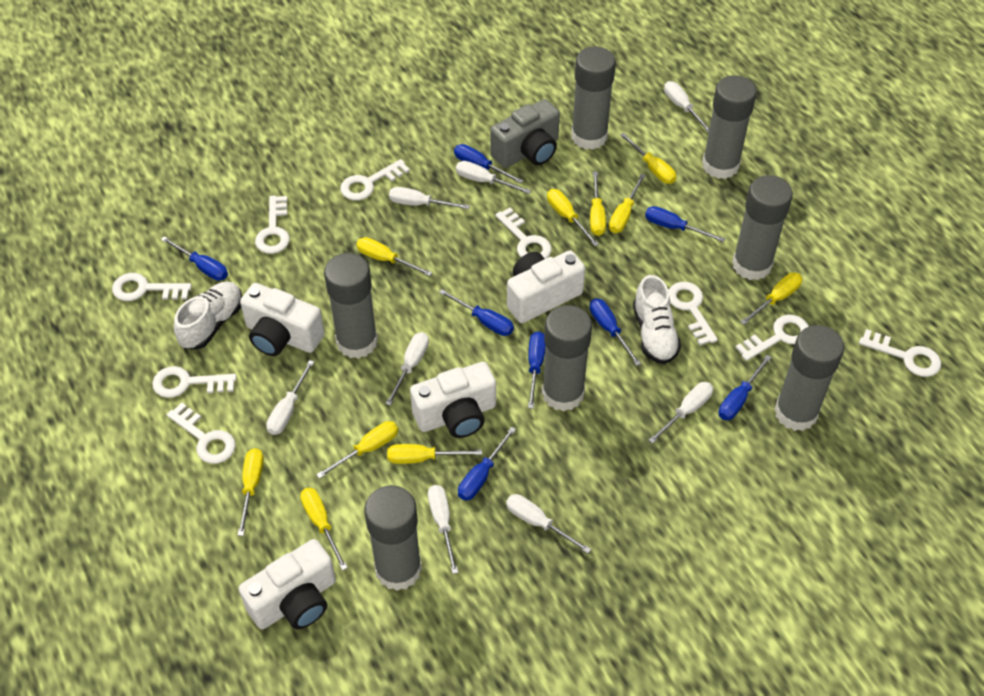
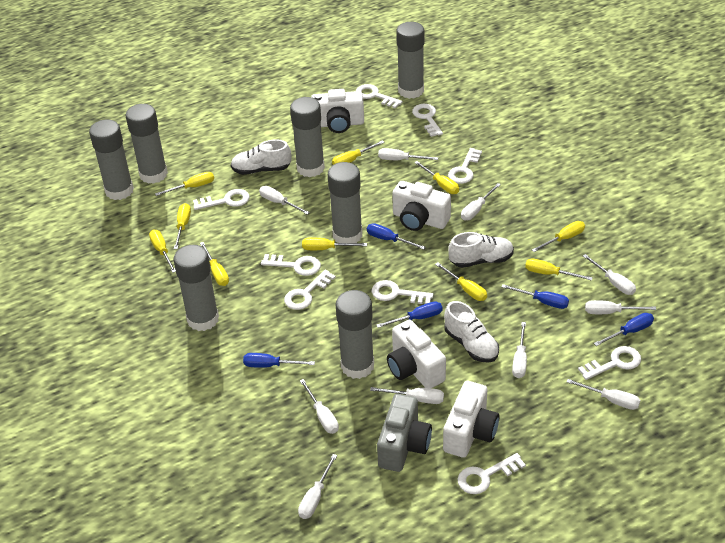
blue screwdriver: [161,236,228,281] [439,289,514,336] [454,144,524,184] [458,427,516,501] [528,331,545,409] [590,298,641,366] [645,206,725,242] [719,355,772,420] = 8 -> [243,353,315,368] [367,223,426,250] [376,301,443,328] [502,284,569,309] [594,313,654,346] = 5
white screwdriver: [266,360,315,435] [386,332,429,406] [389,187,470,209] [428,485,458,574] [456,161,531,194] [506,494,591,554] [648,382,713,444] [664,81,710,133] = 8 -> [259,186,310,215] [298,454,337,519] [300,379,339,434] [370,387,444,404] [378,148,438,160] [461,183,501,220] [512,322,527,378] [567,379,640,410] [583,254,636,295] [585,300,656,314] = 10
white shoe: [174,282,242,349] [633,275,681,364] = 2 -> [231,139,291,175] [444,301,499,363] [448,232,514,268] = 3

